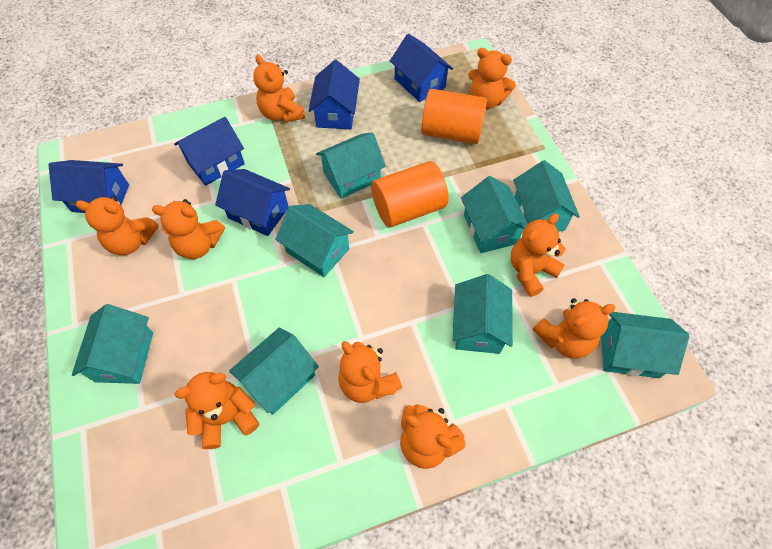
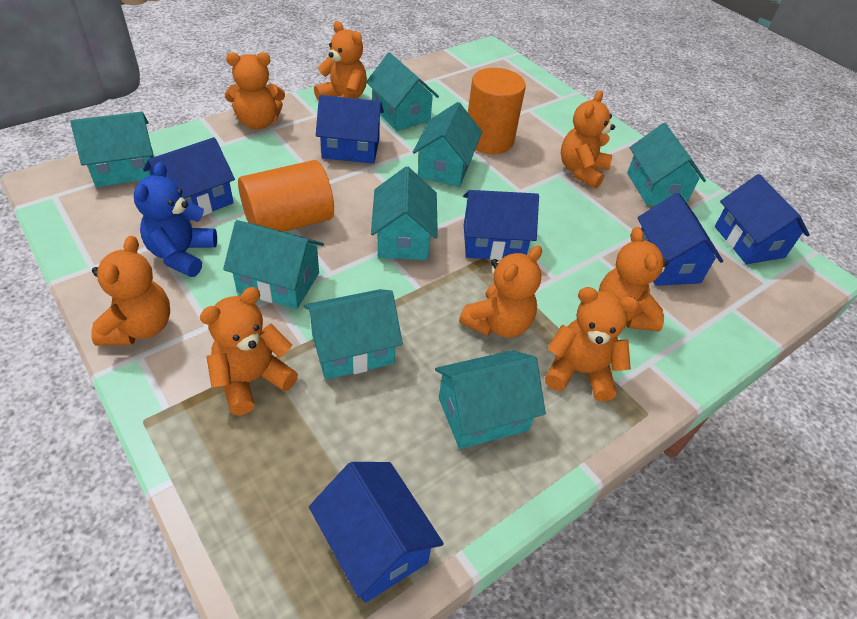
blue house: [49,160,129,213] [174,117,245,186] [215,169,290,236] [308,60,360,129] [390,34,453,102] = 5 -> [143,137,235,221] [309,462,444,603] [316,95,384,164] [463,190,539,260] [637,193,723,286] [715,174,810,264] = 6
blue teddy bear: none = 0 -> [134,162,217,277] = 1
orange teddy bear: [76,196,159,255] [152,199,225,259] [175,372,259,449] [253,54,305,122] [338,341,402,403] [400,405,465,469] [468,48,516,109] [511,213,565,297] [533,298,616,359] = 9 -> [91,236,170,345] [200,287,298,415] [225,52,285,129] [314,21,367,101] [459,246,542,337] [545,287,639,401] [561,91,615,189] [599,227,669,332] = 8

